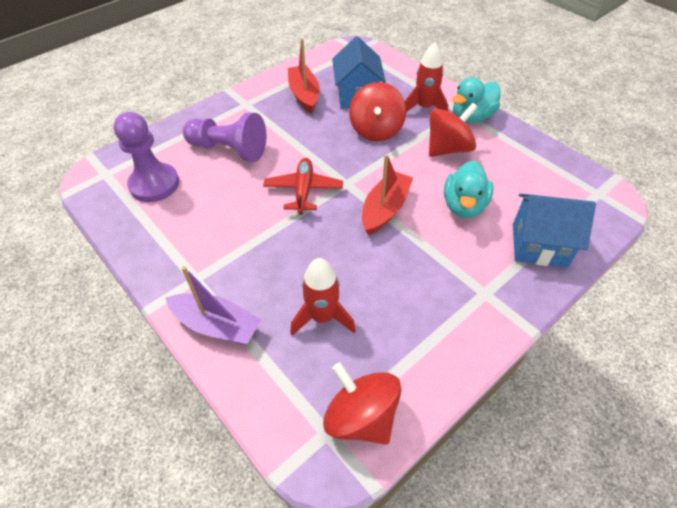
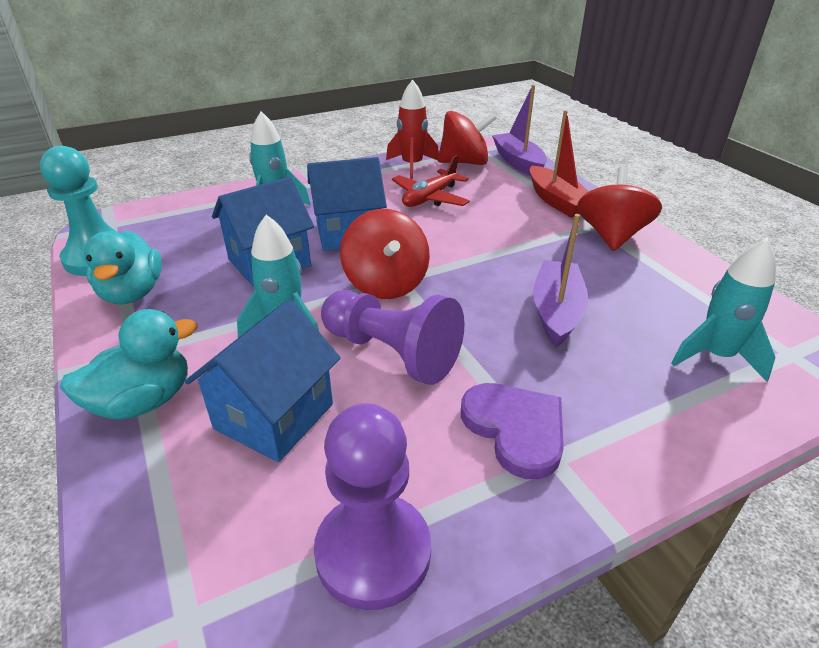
blue house: [332,36,386,109] [513,194,596,268] = 2 -> [185,300,341,462] [212,177,314,286] [307,157,387,251] = 3
purple boat: [165,266,261,345] = 1 -> [492,85,547,175] [533,214,588,348] = 2
purple heart: none = 0 -> [461,383,564,479] = 1
red boat: [288,38,320,114] [362,154,413,235] = 2 -> [530,110,589,217] = 1
red rocket: [290,258,356,336] [405,43,448,112] = 2 -> [386,80,439,179] = 1
turquoise pawn: none = 0 -> [40,146,119,276] = 1
turquoise rocket: none = 0 -> [237,215,319,338] [249,111,311,206] [671,238,776,382] = 3

